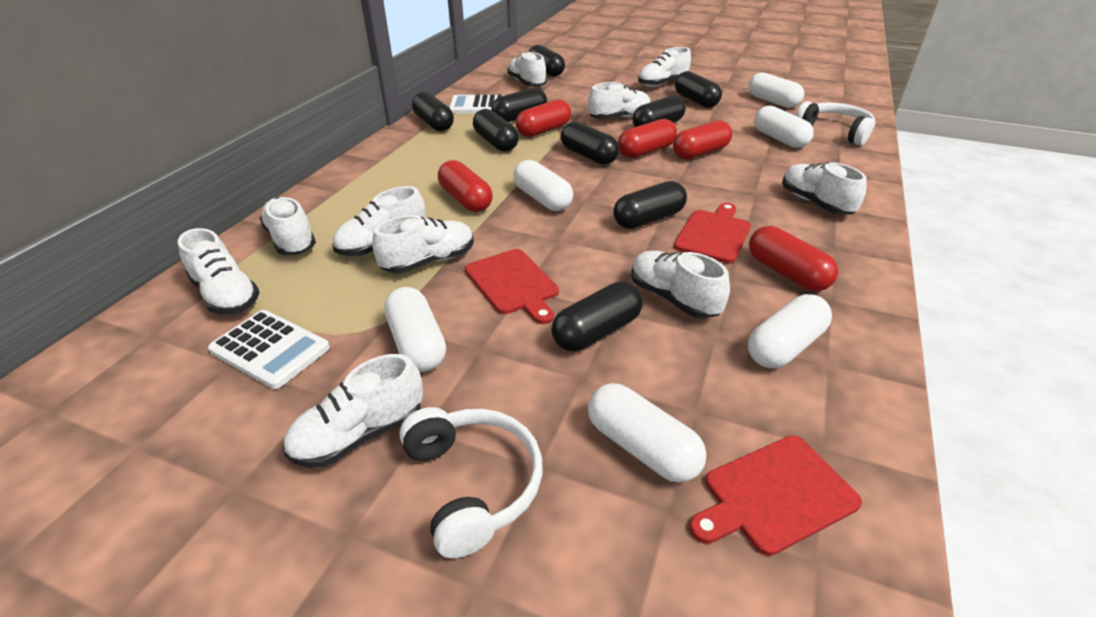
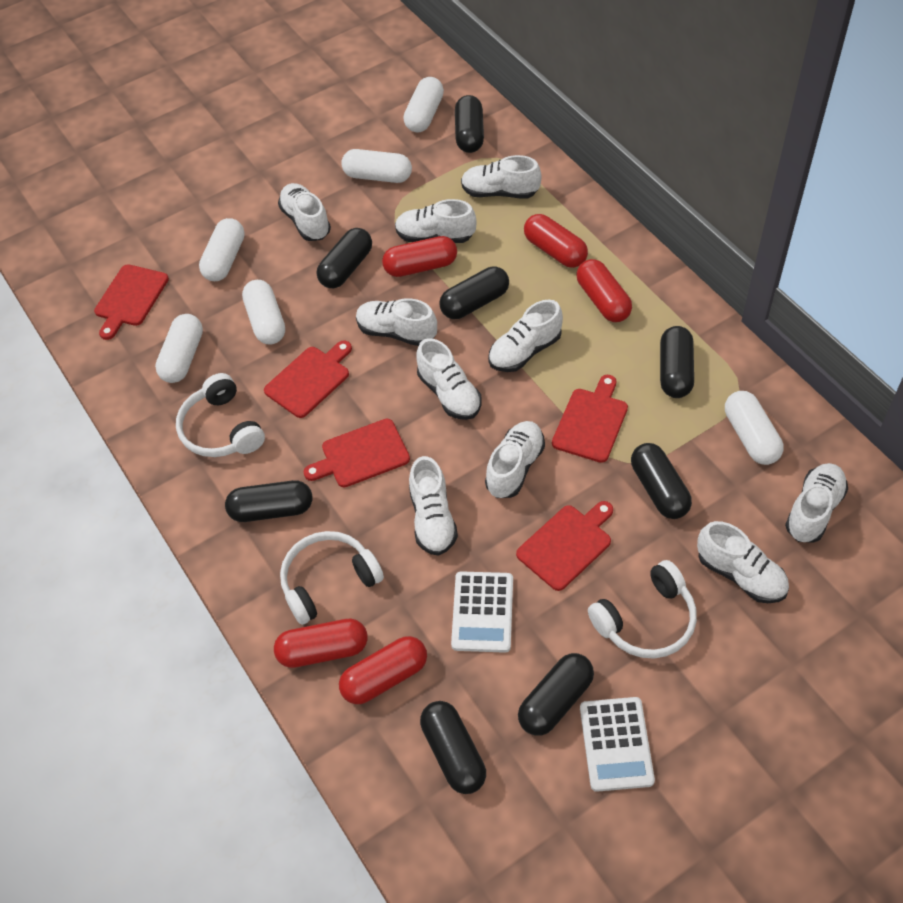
black capsule: [412,92,454,131] [473,109,519,151] [491,88,547,122] [529,45,565,76] [551,281,643,351] [561,122,619,165] [613,181,687,229] [633,95,686,127] [675,71,722,108] = 9 -> [225,480,312,522] [317,228,372,288] [420,701,486,794] [439,267,509,319] [455,95,484,153] [518,653,594,736] [631,443,692,519] [660,326,694,398] = 8
red cutting board: [465,249,559,324] [674,203,751,263] [689,435,862,556] = 3 -> [94,264,169,340] [264,340,352,418] [303,419,410,487] [516,501,613,591] [552,375,628,463] = 5
white headphones: [399,407,543,558] [796,101,875,146] = 2 -> [176,373,265,457] [280,531,384,625] [588,560,697,659] = 3

